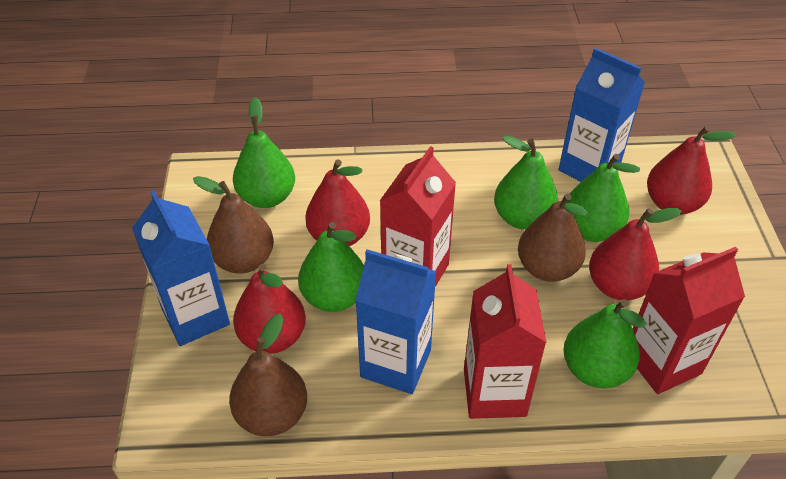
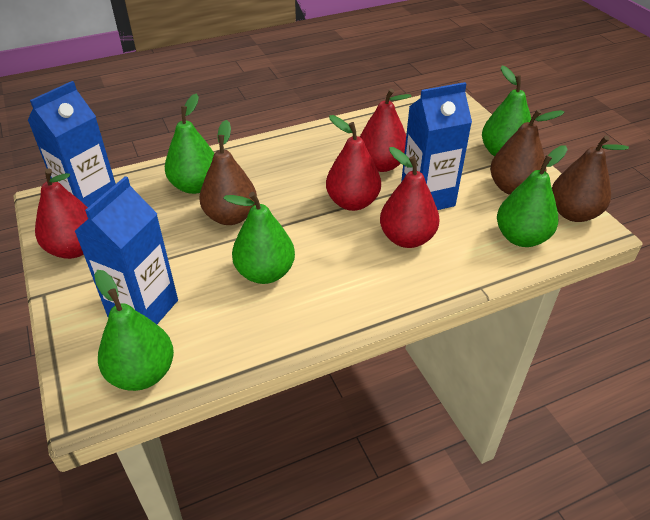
red carton: [380,146,456,287] [464,264,546,419] [633,247,745,394] = 3 -> none = 0

